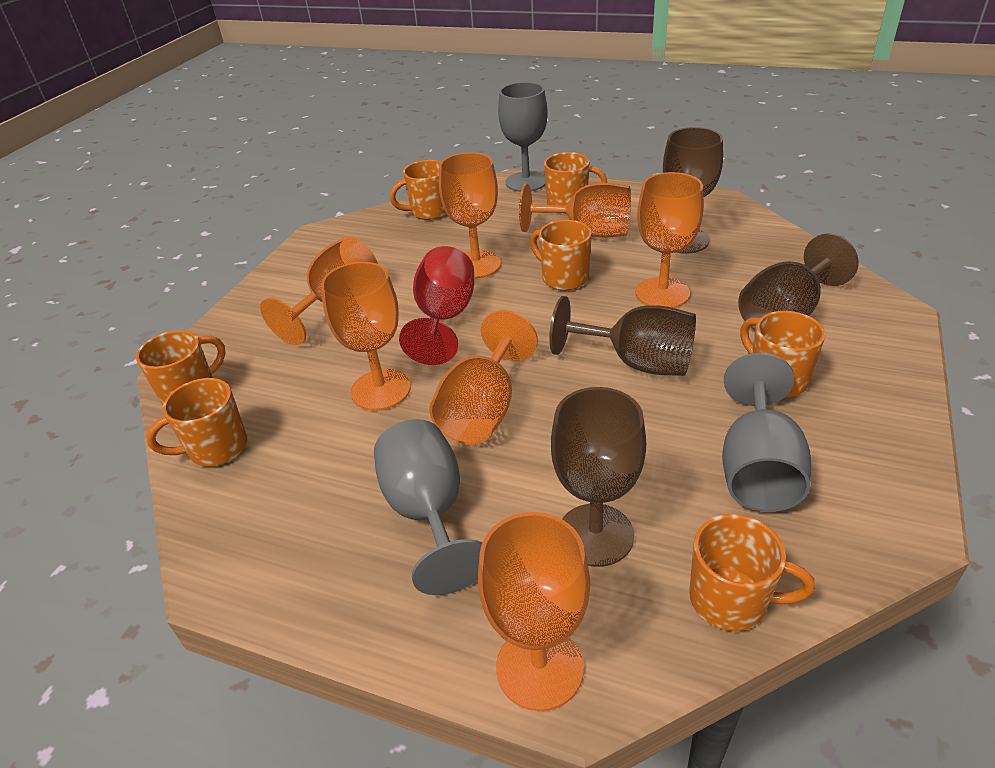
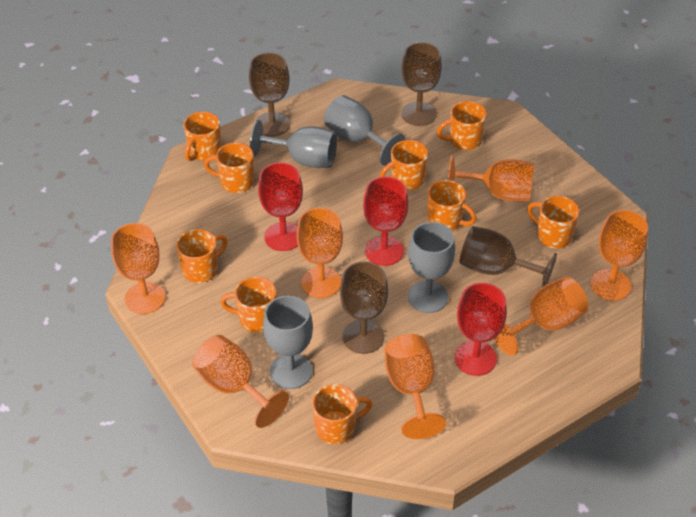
grey goblet: [374,419,482,595] [498,82,548,192] [722,353,811,512] = 3 -> [250,120,337,168] [263,296,313,389] [324,95,406,166] [408,222,455,313] = 4
orange mug: [136,330,225,405] [146,378,247,467] [390,160,446,220] [530,220,592,290] [544,152,607,205] [689,514,815,631] [740,311,825,397] = 7 -> [176,229,228,283] [184,112,221,161] [204,142,254,193] [220,277,276,332] [312,384,372,444] [380,140,428,190] [428,180,477,231] [437,101,487,150] [527,196,579,248] = 9
red goblet: [399,246,474,365] = 1 -> [258,162,303,251] [363,176,408,266] [455,283,507,376] = 3

